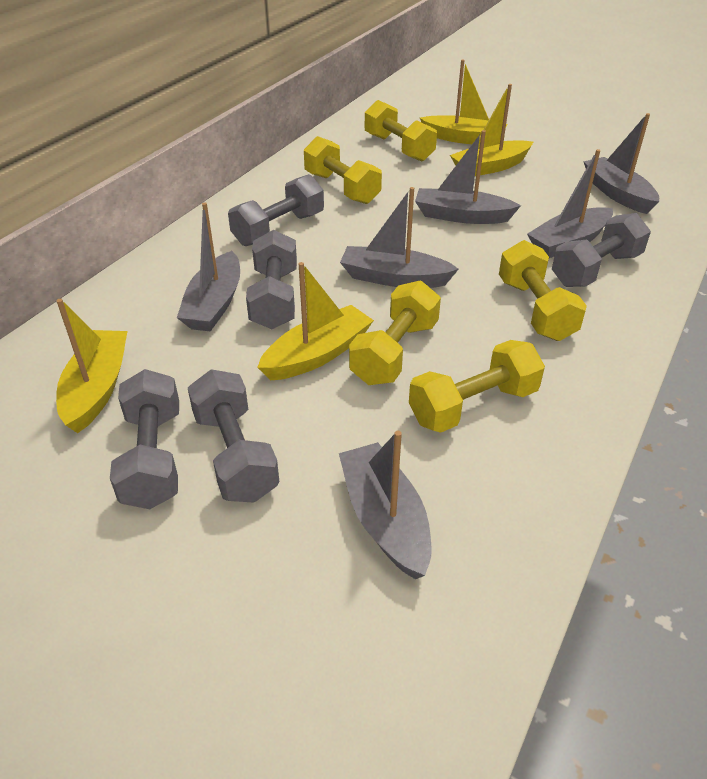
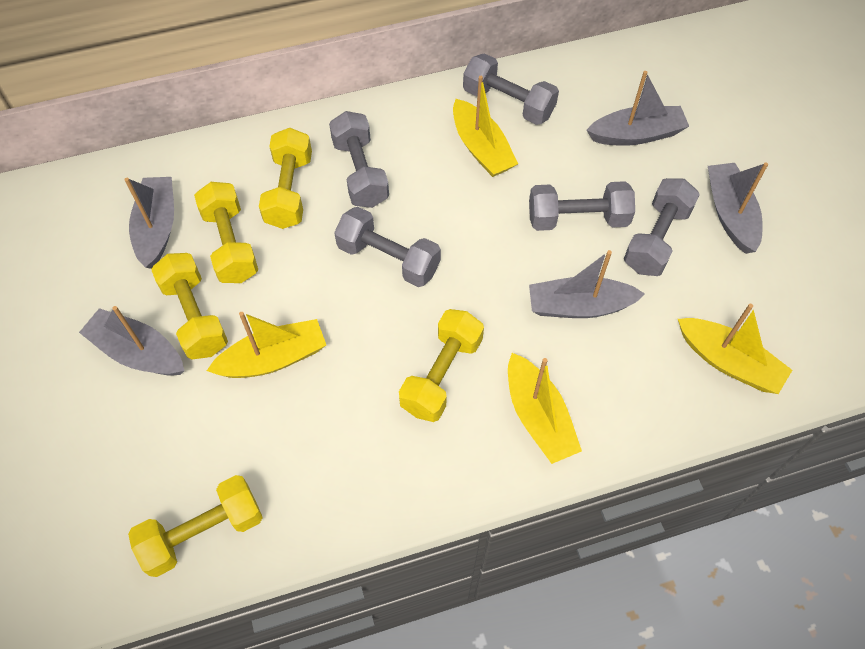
grey boat: [177,202,240,332] [339,431,432,579] [340,187,459,288] [415,130,521,224] [527,149,613,258] [583,113,659,214] = 6 -> [79,306,184,376] [124,177,174,269] [529,250,645,318] [587,71,689,146] [708,162,768,254] = 5

